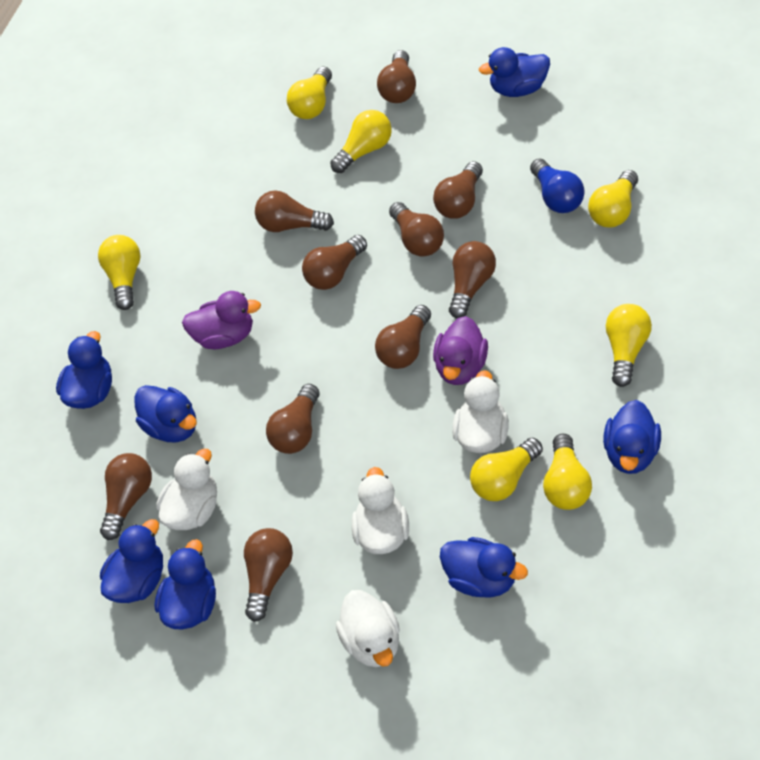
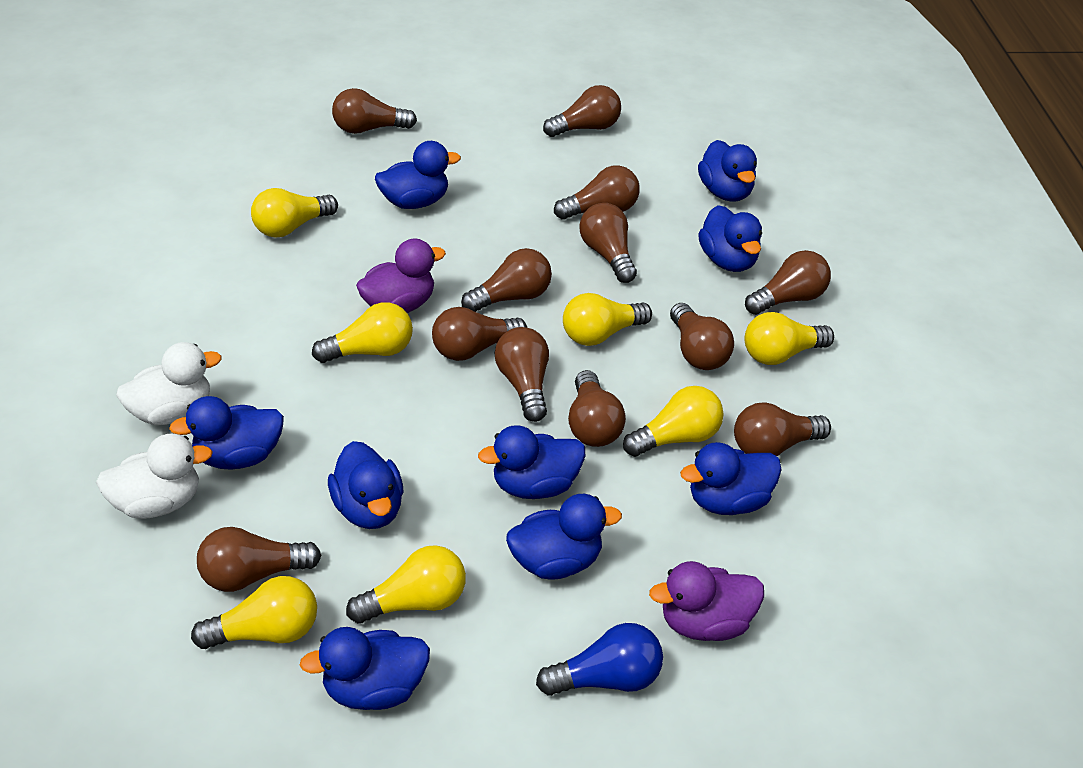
blue duck: [56,331,112,409] [100,519,163,603] [134,385,197,442] [155,539,216,629] [440,537,528,598] [479,47,550,97] [603,400,661,474] = 7 -> [169,396,284,470] [300,627,430,710] [328,441,403,529] [375,141,461,209] [478,425,585,499] [506,494,622,580] [680,442,782,515] [698,140,757,201] [698,205,762,272] = 9
brown light bulb: [100,453,152,540] [244,528,293,622] [255,190,334,232] [266,384,320,454] [302,235,367,290] [375,305,431,369] [377,50,416,103] [389,202,444,256] [433,161,483,219] [449,241,496,318] = 10 -> [197,527,321,592] [332,88,417,134] [432,307,527,361] [461,248,552,312] [495,327,549,422] [543,85,621,137] [554,165,640,220] [568,370,626,447] [579,203,637,283] [670,303,734,370] [734,402,831,456] [745,250,831,315] = 12
white duck: [156,449,217,530] [336,590,400,667] [352,467,409,554] [452,370,509,453] = 4 -> [96,433,213,519] [116,342,222,425] = 2

